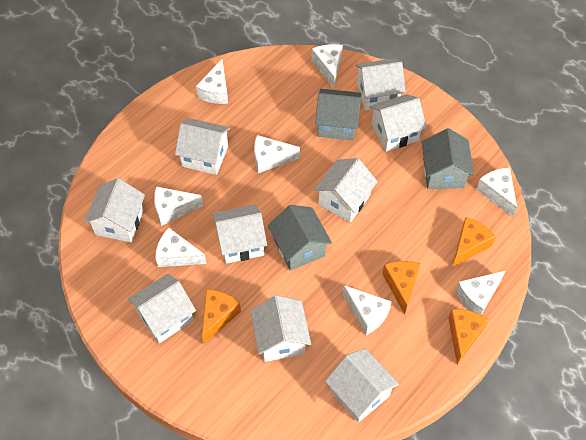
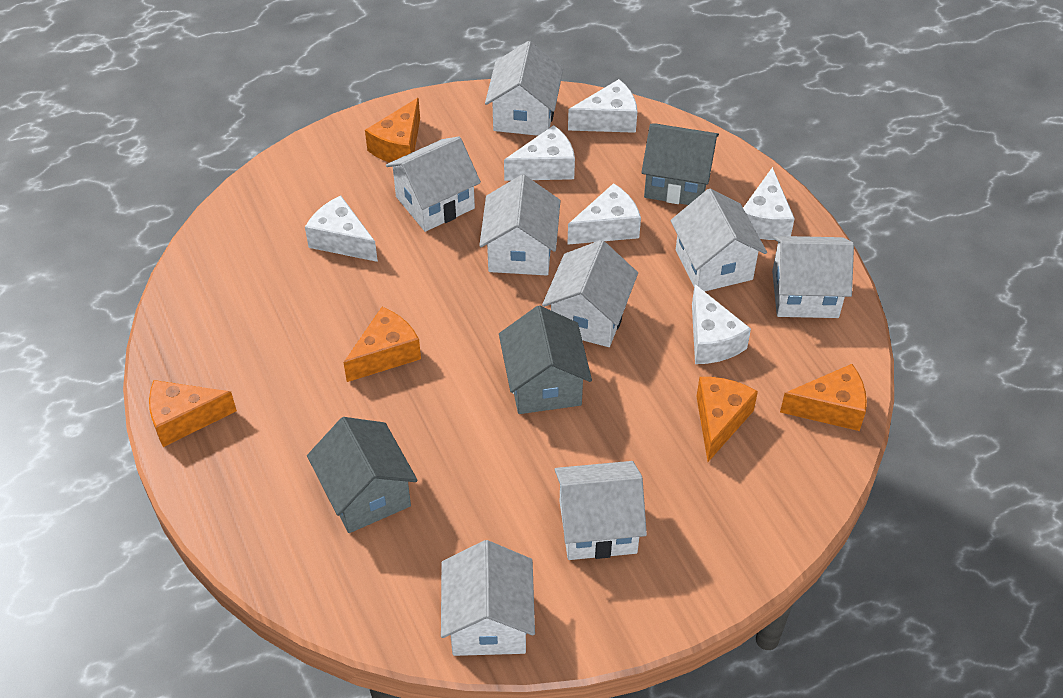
orange cheese: [202,289,241,344] [382,261,421,314] [448,309,489,365] [452,217,496,267] = 4 -> [149,380,237,447] [343,307,421,382] [365,98,420,162] [696,377,758,462] [780,364,867,431] = 5
white cheese: [154,186,203,226] [155,228,207,267] [196,59,228,104] [254,135,300,173] [311,44,343,89] [343,285,392,335] [455,271,505,315] [476,167,517,217] = 8 -> [305,196,378,262] [504,125,575,181] [567,183,641,245] [568,79,637,133] [692,284,751,364] [743,167,795,240] = 6
white house: [84,178,145,242] [128,274,196,343] [175,118,230,175] [213,204,267,264] [250,295,311,362] [314,158,378,223] [325,348,399,422] [355,58,406,110] [369,94,427,151] = 9 -> [386,136,481,232] [441,540,535,656] [479,175,560,275] [485,41,563,136] [542,240,638,347] [555,461,647,560] [670,189,767,292] [772,236,854,318] = 8

